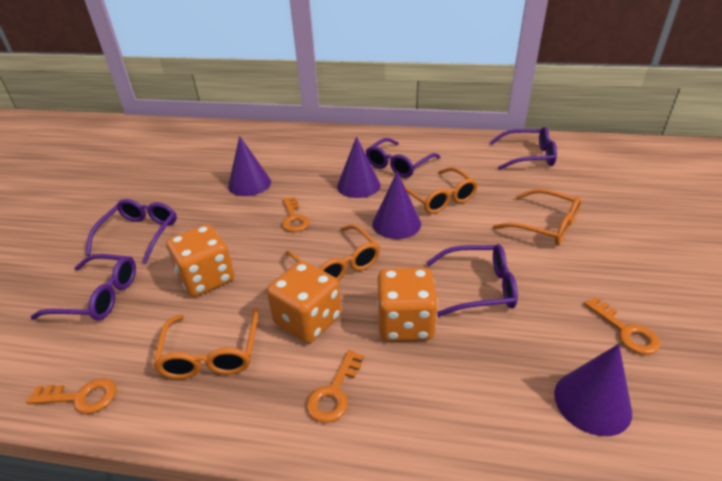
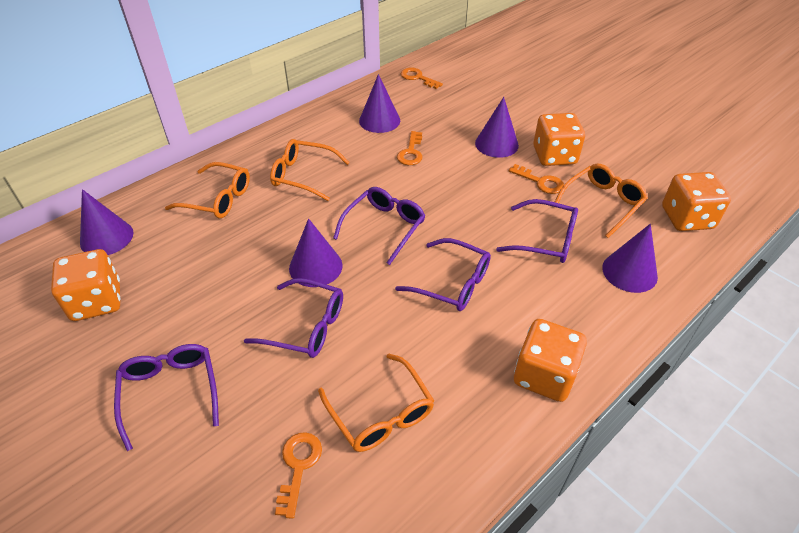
orange dice: [166,224,235,297] [267,261,342,343] [377,268,438,341] = 3 -> [51,249,120,321] [514,319,587,402] [533,113,585,166] [662,172,731,231] = 4
purple cone: [228,136,271,196] [337,136,381,198] [372,171,421,239] [554,344,632,436] = 4 -> [80,189,134,255] [289,218,343,287] [359,74,400,133] [475,97,519,158] [602,224,658,293] = 5

